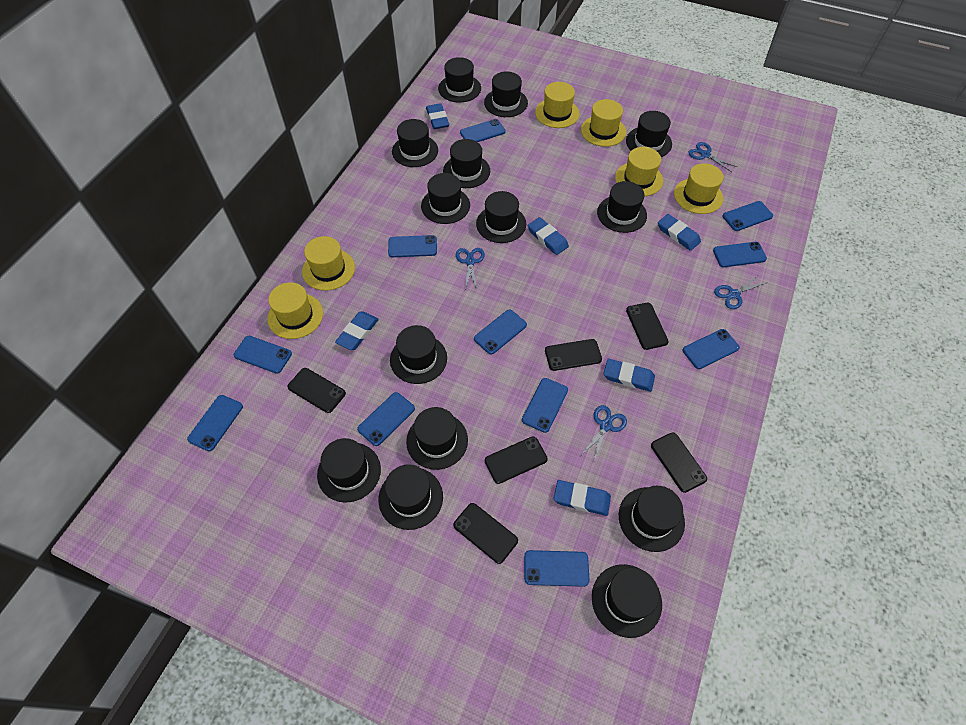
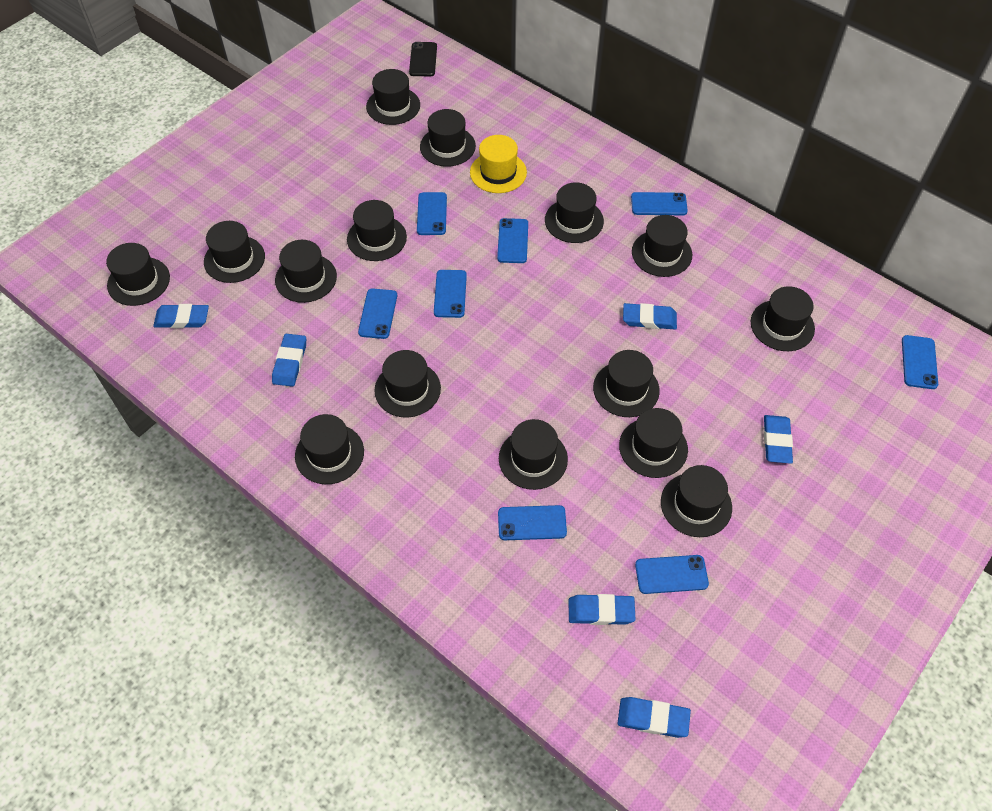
black hat: [317,438,381,503] [378,464,443,530] [390,325,447,384] [392,119,438,167] [406,407,468,470] [421,173,470,224] [438,57,481,103] [443,139,490,188] [476,191,526,243] [484,71,528,117] [592,564,662,638] [597,181,647,233] [619,486,685,552] [626,111,672,157] = 14 -> [106,243,170,306] [204,221,265,283] [275,240,337,303] [295,414,364,484] [347,200,407,261] [366,69,420,125] [374,350,441,418] [420,109,476,167] [499,419,568,490] [545,182,604,243] [593,350,660,417] [619,408,688,478] [632,215,692,277] [661,465,732,537] [751,286,815,351] = 15
black phone: [287,368,346,413] [453,503,518,564] [485,437,548,484] [545,339,602,371] [626,303,669,350] [651,432,707,493] = 6 -> [409,42,437,76] = 1
blue phone: [187,395,243,451] [233,336,292,373] [357,392,415,446] [388,235,437,257] [460,119,506,142] [474,309,527,355] [522,378,568,433] [524,550,590,587] [683,329,740,369] [713,242,767,267] [723,201,773,231] = 11 -> [358,288,397,339] [417,192,447,235] [434,270,467,318] [497,218,528,263] [498,505,567,540] [631,192,688,215] [635,555,709,594] [902,335,938,389] = 8
blue scissors: [456,248,485,289] [582,405,627,461] [688,142,737,172] [714,275,768,309] = 4 -> none = 0
yellow hat: [268,282,323,339] [302,236,355,291] [535,82,580,128] [581,99,626,147] [615,147,663,196] [674,164,723,214] = 6 -> [470,135,527,193] = 1

